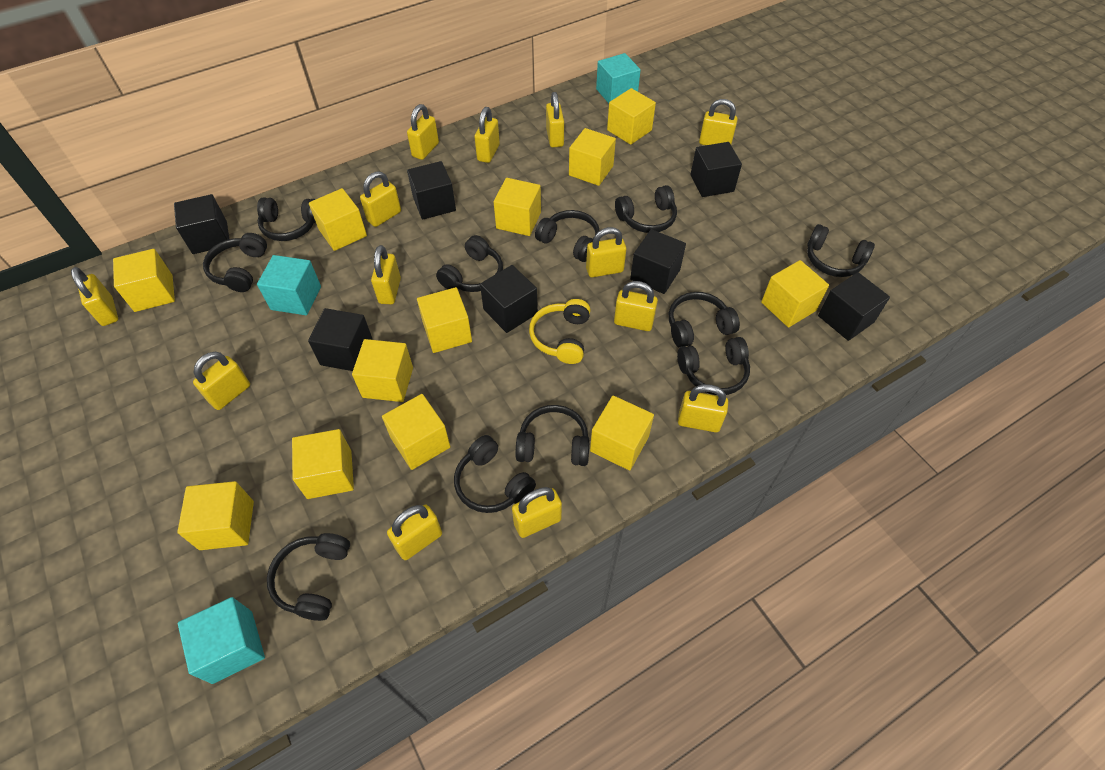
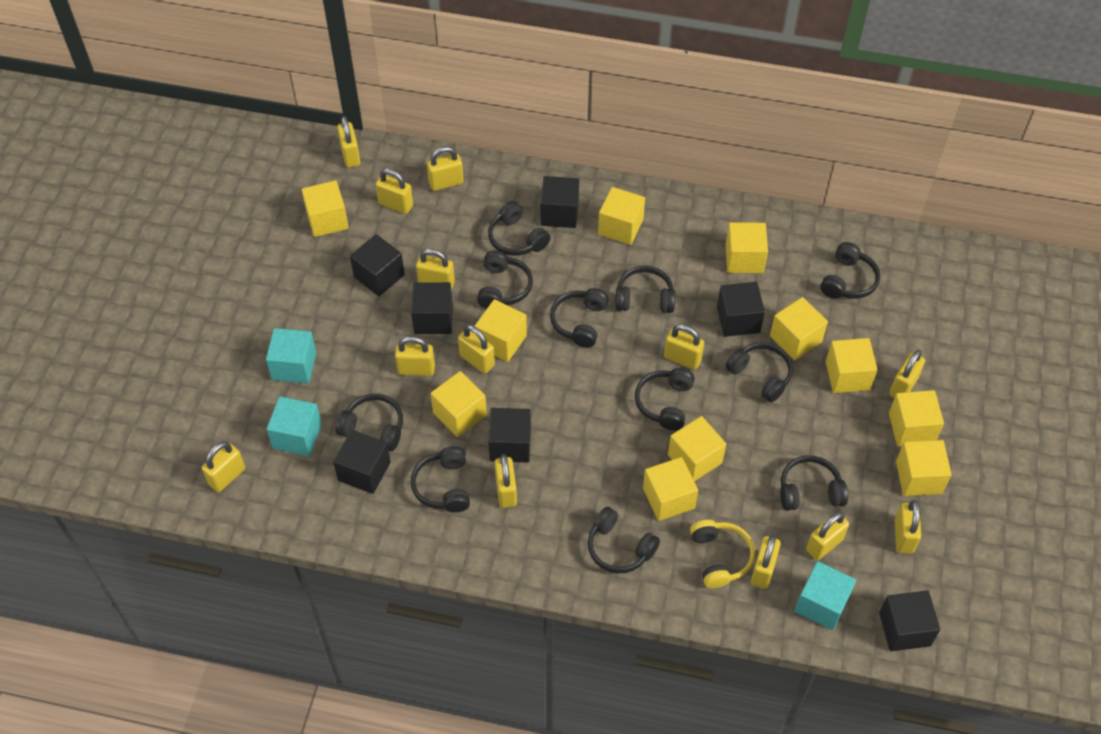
yellow cube: [113,249,175,312] [177,481,254,550] [292,429,354,499] [309,188,367,251] [352,339,413,402] [382,394,451,470] [417,287,472,353] [494,178,541,236] [569,128,616,186] [590,396,654,471] [607,88,656,145] [761,260,829,327] = 12 -> [302,180,349,237] [430,371,487,437] [475,299,527,362] [598,187,645,245] [643,457,698,521] [668,416,726,481] [725,222,768,273] [770,297,828,361] [826,338,878,393] [889,390,944,446] [896,440,952,496] = 11

